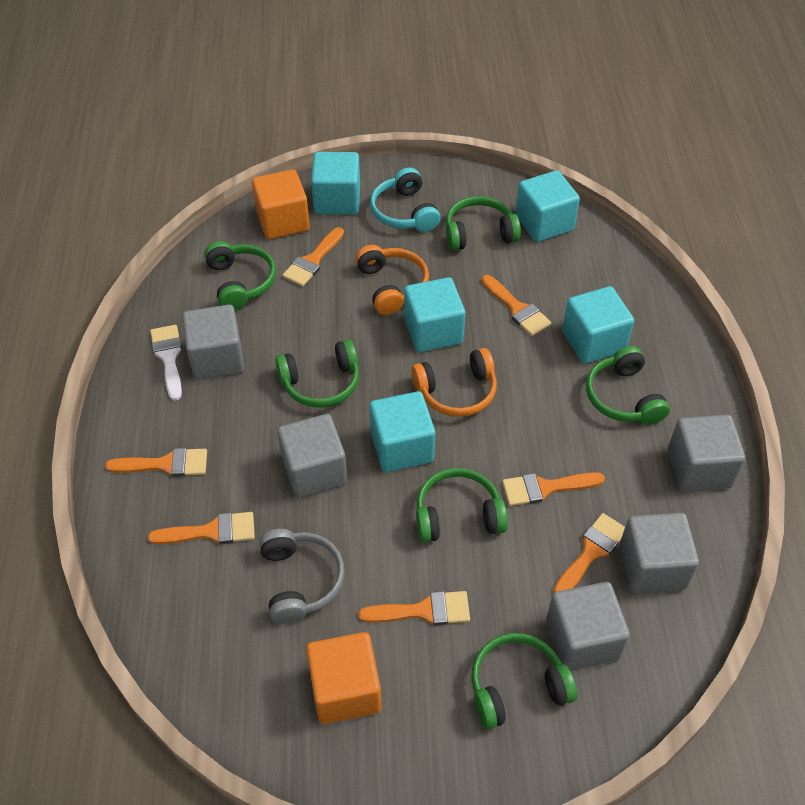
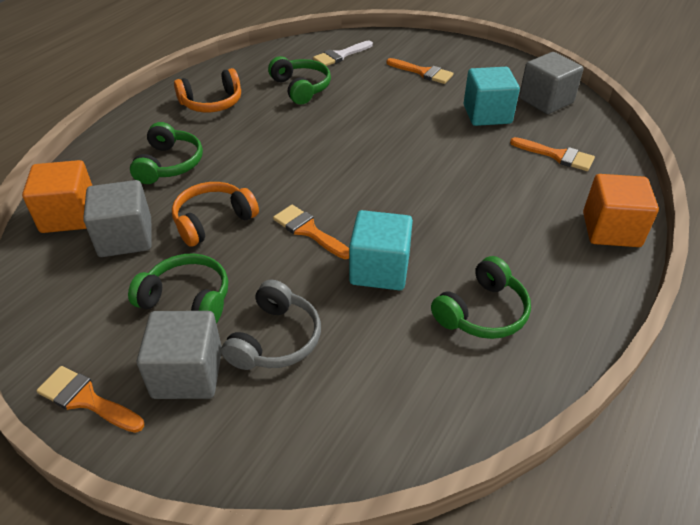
green headphones: [204,241,276,311] [275,339,359,408] [416,468,508,543] [446,196,521,251] [471,633,577,729] [586,346,670,425] = 6 -> [128,253,228,323] [130,122,203,184] [268,56,331,105] [431,256,531,339] = 4
grey cube: [182,304,245,380] [277,414,347,498] [546,582,630,671] [619,513,699,594] [668,415,745,492] = 5 -> [83,180,152,257] [137,311,222,399] [519,52,584,114] = 3
orange brush: [105,448,207,477] [148,512,255,544] [282,227,344,286] [358,591,470,625] [481,275,551,336] [502,472,605,506] [553,513,625,593] = 7 -> [36,366,144,433] [273,205,349,259] [386,58,454,84] [510,137,595,171] = 4
turquoise cube: [311,152,360,214] [369,391,435,472] [404,277,465,352] [515,170,580,242] [562,286,634,364] = 5 -> [349,210,413,290] [463,67,520,126] = 2
turquoise headphones: [370,168,441,232] = 1 -> none = 0

